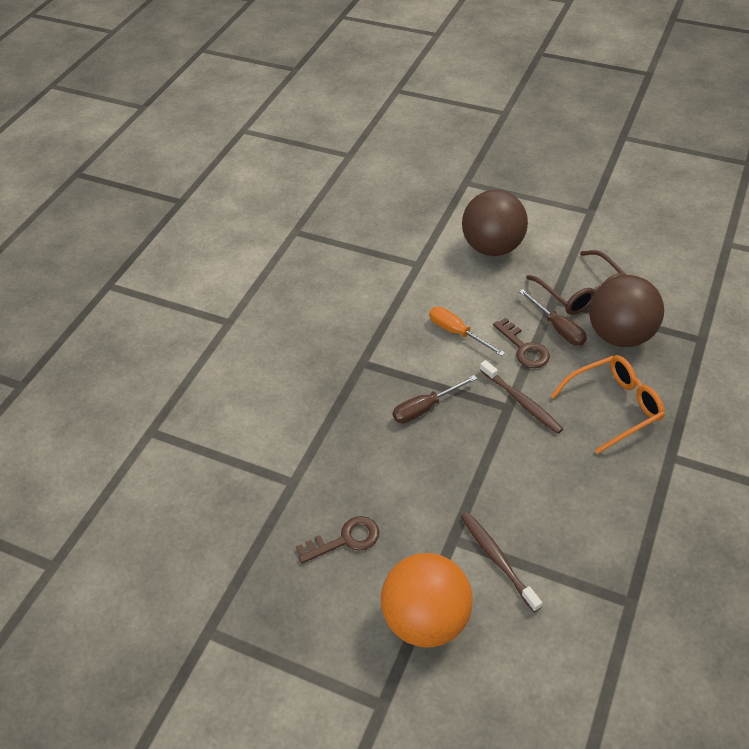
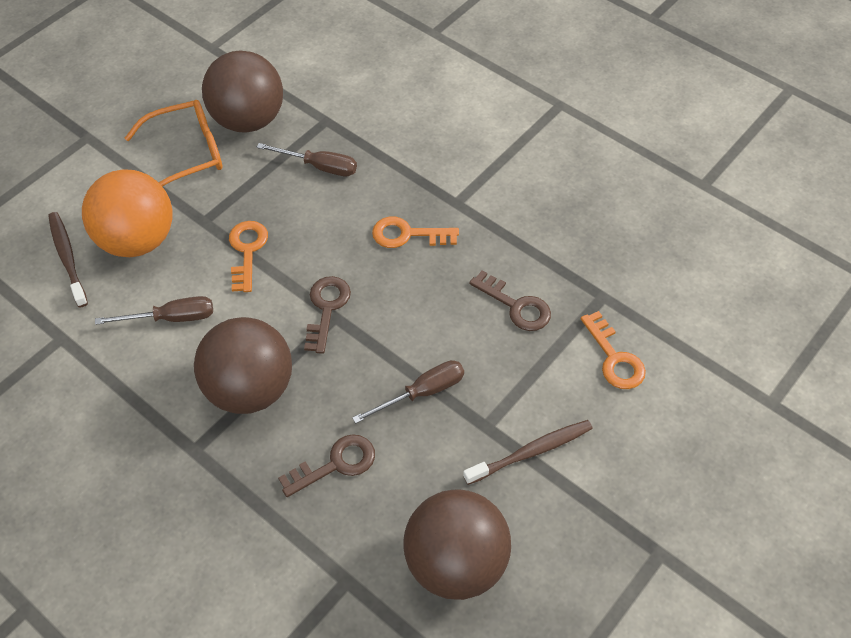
brown ball: [462,190,528,256] [589,275,664,347] = 2 -> [194,317,292,414] [202,50,283,133] [403,489,511,600] = 3
brown glasses: [526,250,627,315] = 1 -> none = 0
brown key: [296,516,379,563] [493,318,550,368] = 2 -> [278,434,375,497] [304,276,351,354] [469,270,551,331] = 3
brown screwdriver: [393,375,477,423] [519,289,587,346] = 2 -> [95,296,213,325] [257,143,357,176] [352,360,464,424] = 3
orange key: none = 0 -> [229,221,268,292] [372,217,459,248] [581,311,646,389] = 3
orange screwdriver: [429,307,505,356] = 1 -> none = 0

